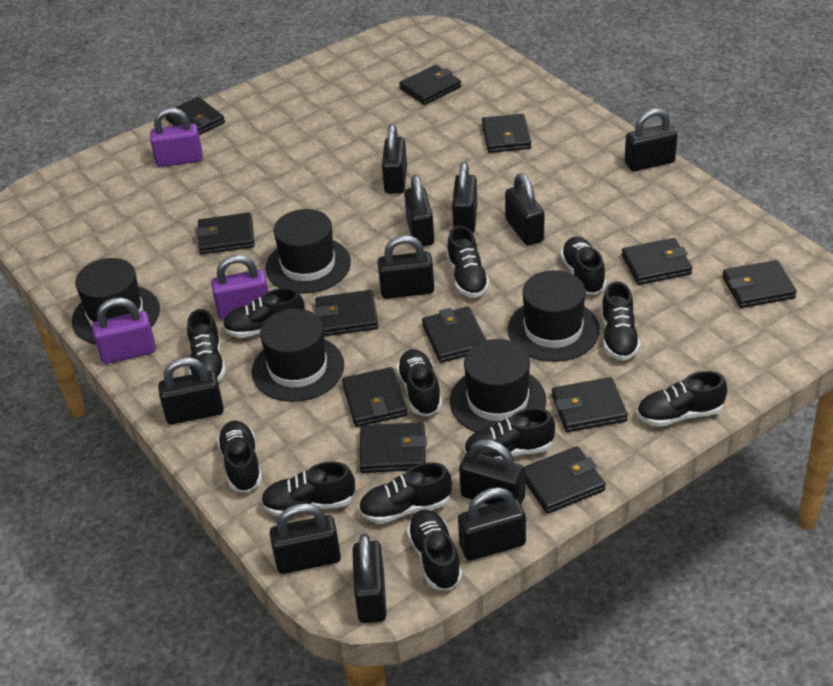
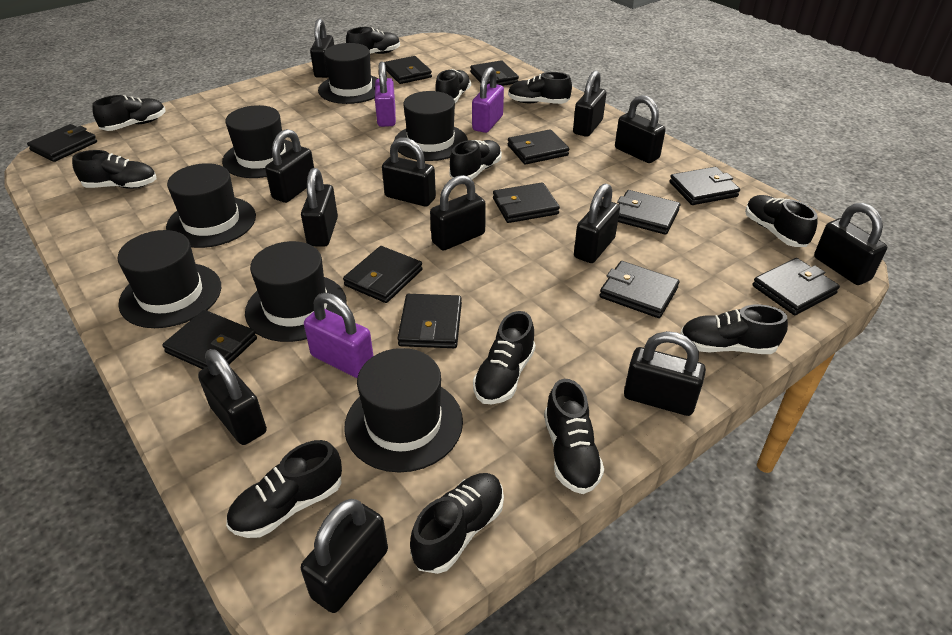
black hat: [72,258,160,344] [252,309,344,402] [265,209,351,294] [450,339,546,432] [508,270,600,362] = 5 -> [118,230,221,328] [166,163,256,248] [222,105,293,178] [245,241,347,342] [318,43,378,104] [344,348,463,473] [394,91,468,161] = 7
black padlock: [158,357,224,425] [270,503,341,574] [353,533,387,623] [378,235,434,299] [382,124,407,194] [404,175,434,246] [452,162,477,233] [458,487,526,561] [459,439,525,505] [505,173,544,246] [625,108,678,171] = 11 -> [198,349,267,445] [265,129,314,203] [301,168,338,247] [301,499,388,613] [310,19,334,78] [382,138,436,207] [430,175,486,251] [573,70,606,137] [574,183,620,263] [615,95,666,163] [624,331,706,416] [814,203,887,285] = 12

